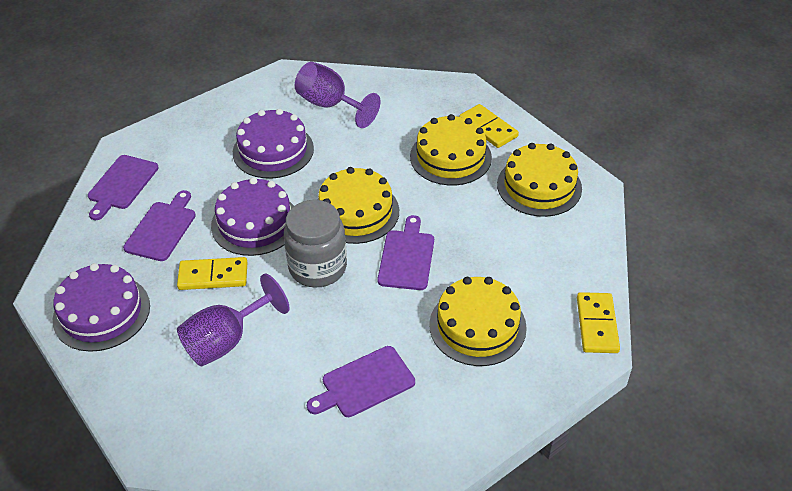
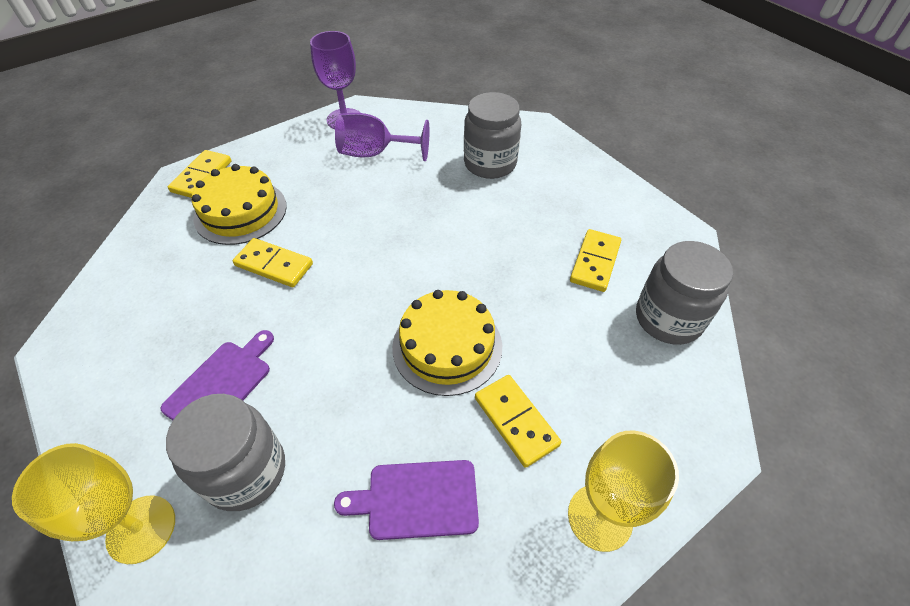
grey jar: [284,200,347,287] = 1 -> [166,394,285,511] [464,92,521,179] [636,241,733,345] = 3
purple cake: [53,263,150,352] [211,177,294,256] [233,109,314,179] = 3 -> none = 0
purple cutting board: [88,155,159,220] [123,190,196,261] [307,346,415,417] [377,215,434,290] = 4 -> [160,330,274,420] [334,460,479,540] = 2
yellow cake: [317,167,399,244] [410,114,492,185] [429,277,527,366] [497,143,582,217] = 4 -> [192,164,287,245] [392,290,502,396] = 2
yellow domino: [177,257,247,290] [459,104,519,148] [577,292,620,353] = 3 -> [168,150,231,198] [233,238,313,287] [475,375,561,468] [570,229,621,292] = 4
yellow goblet: none = 0 -> [12,443,175,564] [568,431,679,552] = 2

